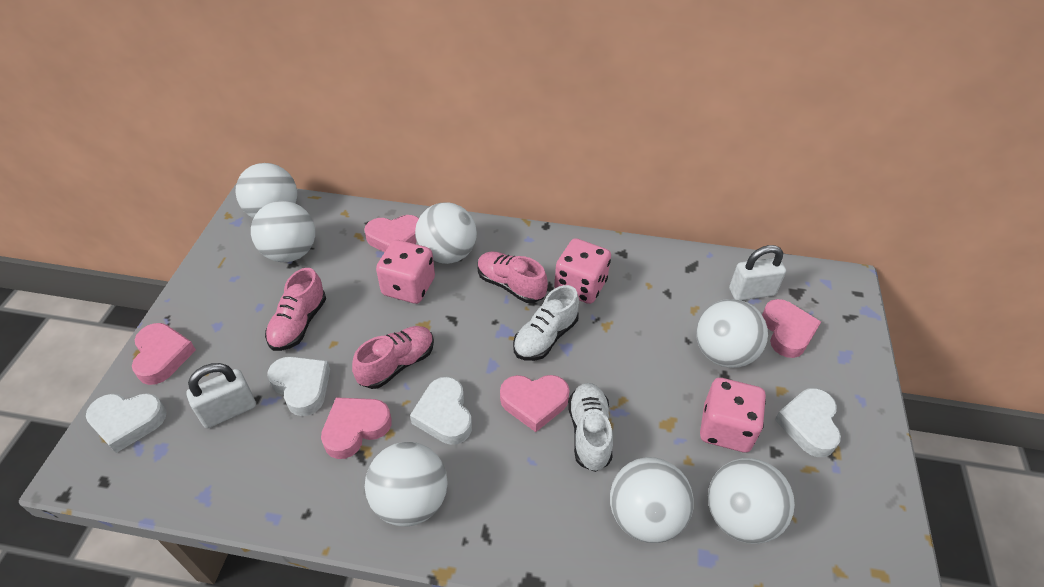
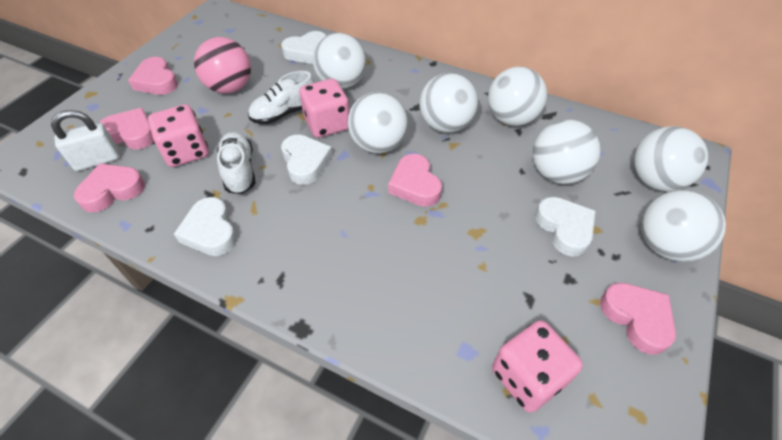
pink ball: none = 0 -> [194,37,251,94] = 1
pink shoe: [265,268,326,351] [352,326,434,389] [478,251,548,303] = 3 -> none = 0
white padlock: [186,363,256,428] [729,245,786,300] = 2 -> [51,110,120,171] = 1

